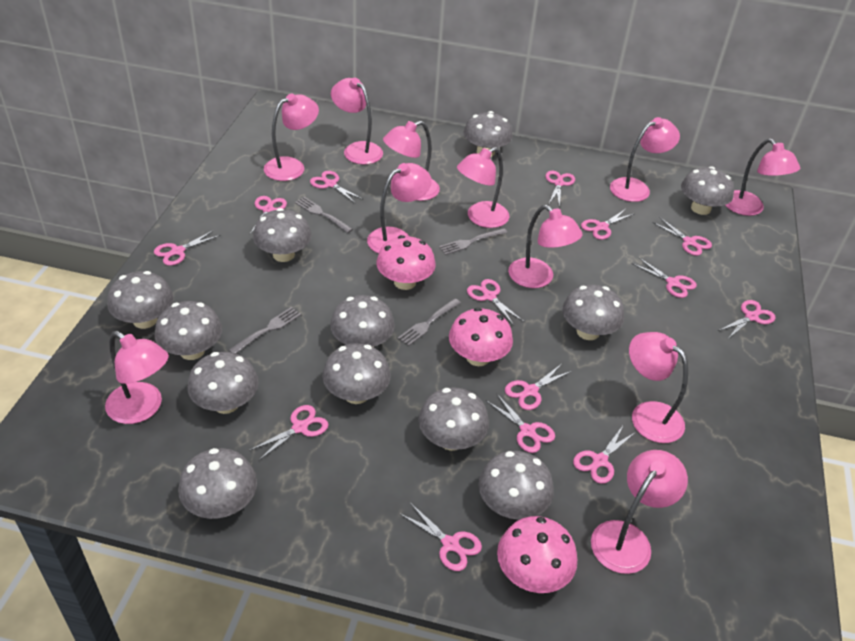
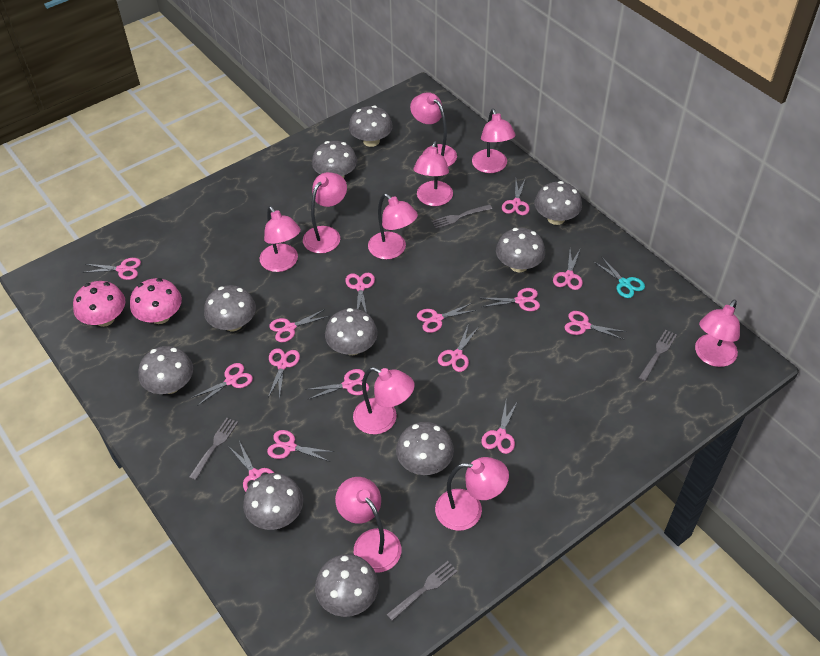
grey mushroom: [107,271,173,329] [155,301,222,360] [178,448,257,519] [188,352,258,414] [253,208,312,262] [322,343,391,404] [330,295,395,347] [418,387,489,451] [464,111,513,157] [479,451,554,520] [562,285,624,340] [681,166,734,215] = 12 -> [138,346,193,394] [204,285,256,331] [243,473,303,530] [312,141,357,178] [315,554,379,617] [325,308,378,355] [349,105,393,147] [396,422,454,475] [496,228,545,272] [535,181,582,225] = 10
pink lamp: [105,331,169,424] [264,93,319,181] [331,78,383,164] [367,163,432,254] [383,121,440,201] [457,147,509,228] [508,205,583,288] [591,450,688,574] [610,117,680,202] [629,332,688,443] [725,139,800,216] = 11 -> [260,206,301,272] [303,172,347,253] [335,477,401,573] [353,367,415,434] [368,194,418,259] [410,92,457,167] [413,141,453,206] [435,457,509,531] [472,109,515,173] [695,300,740,367] = 10
pink mushroom: [376,235,436,290] [449,308,513,366] [497,516,577,593] = 3 -> [73,281,125,327] [130,278,182,324] = 2
pink scissors: [154,230,221,266] [249,405,329,461] [250,196,287,234] [310,171,364,204] [399,503,482,571] [467,279,524,325] [487,393,555,453] [505,364,572,410] [545,171,575,207] [573,424,636,484] [581,209,634,240] [633,257,697,298] [652,218,712,256] [718,300,775,339] = 14 -> [83,258,141,280] [191,363,253,406] [228,441,274,492] [267,430,334,462] [268,348,300,400] [269,309,329,342] [305,369,369,399] [345,273,375,313] [417,303,477,333] [438,324,478,372] [481,288,540,311] [481,401,518,454] [502,178,530,215] [553,250,583,290] [564,311,626,339] = 15
turquoise scissors: none = 0 -> [594,257,645,298] = 1

